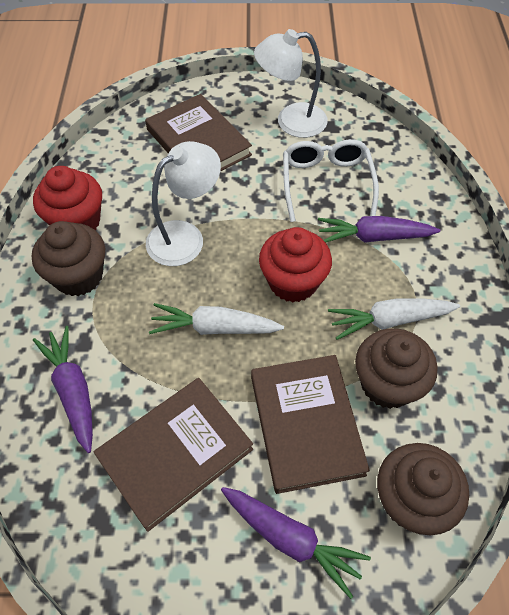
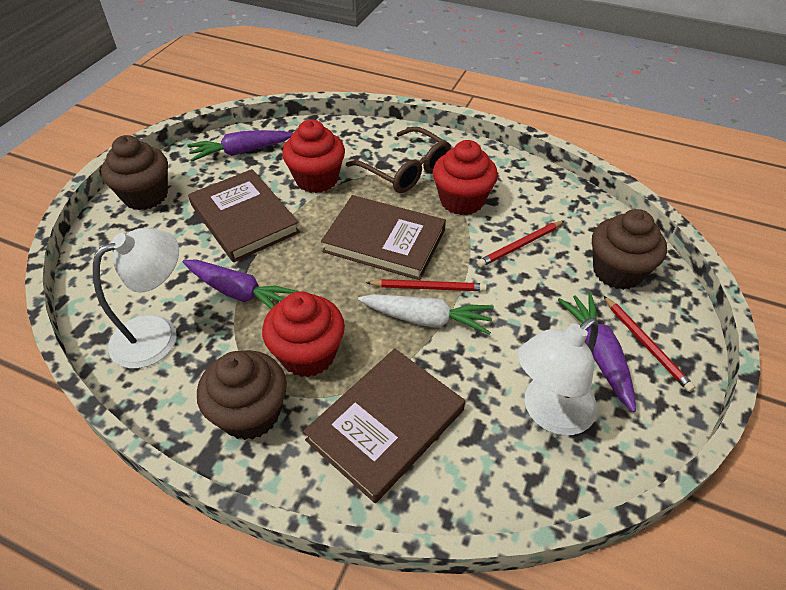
brown glasses: none = 0 -> [346,127,451,193] = 1
red cupcake: [33,166,102,230] [259,227,332,303] = 2 -> [262,291,345,377] [282,119,345,193] [433,140,498,215] = 3
red pencil: none = 0 -> [366,279,487,291] [477,221,564,267] [604,296,695,392] = 3
white carrot: [149,303,284,335] [328,298,460,340] = 2 -> [358,294,494,335] = 1
white glasses: [283,139,379,222] = 1 -> none = 0

